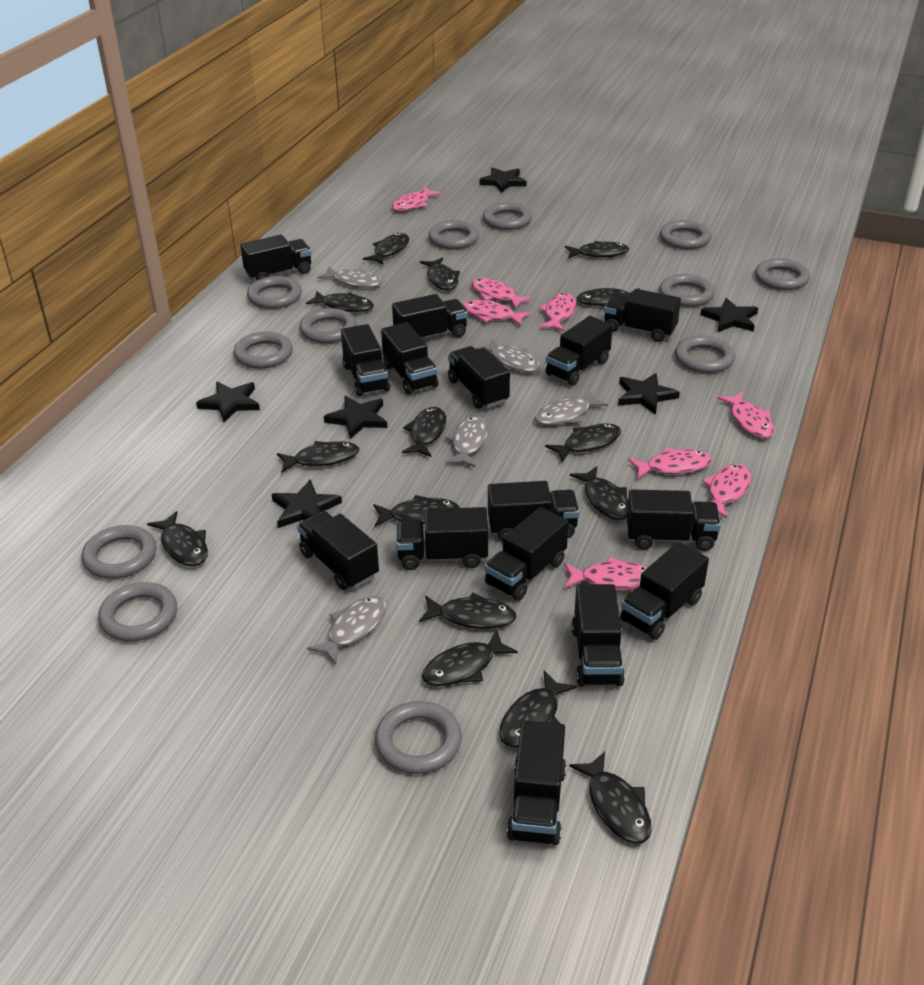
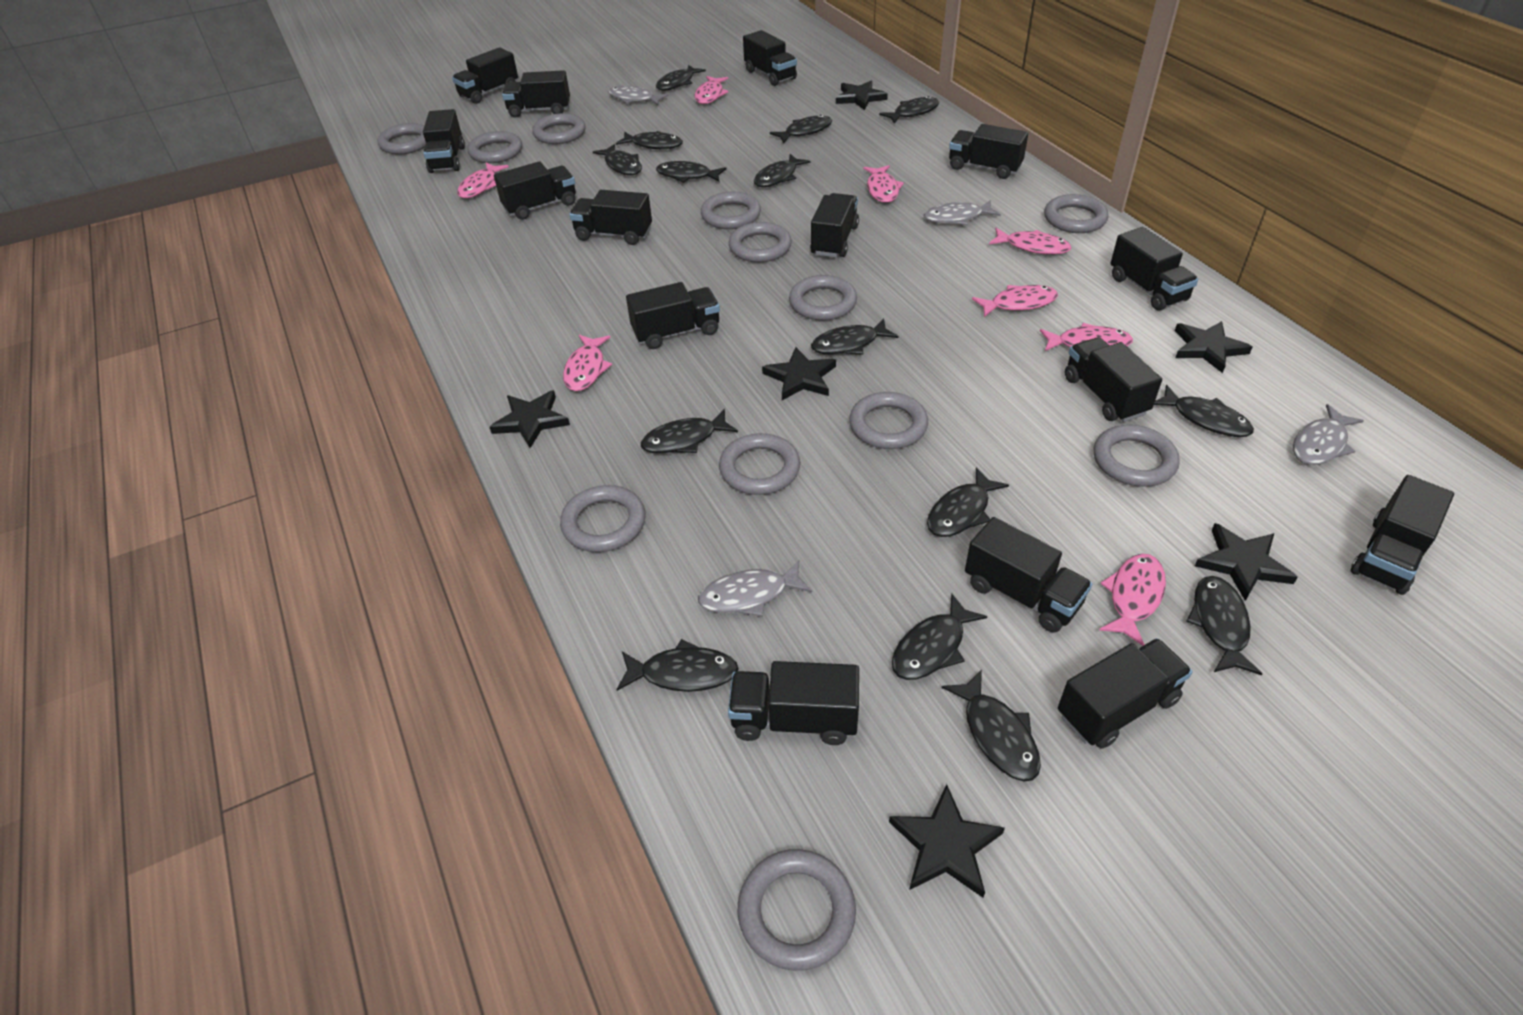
grey fish: [307,596,387,665] [317,266,382,288] [445,416,488,467] [475,338,540,372] [535,391,608,425] = 5 -> [608,85,669,105] [698,560,812,616] [924,200,1001,225] [1293,404,1364,465] = 4

